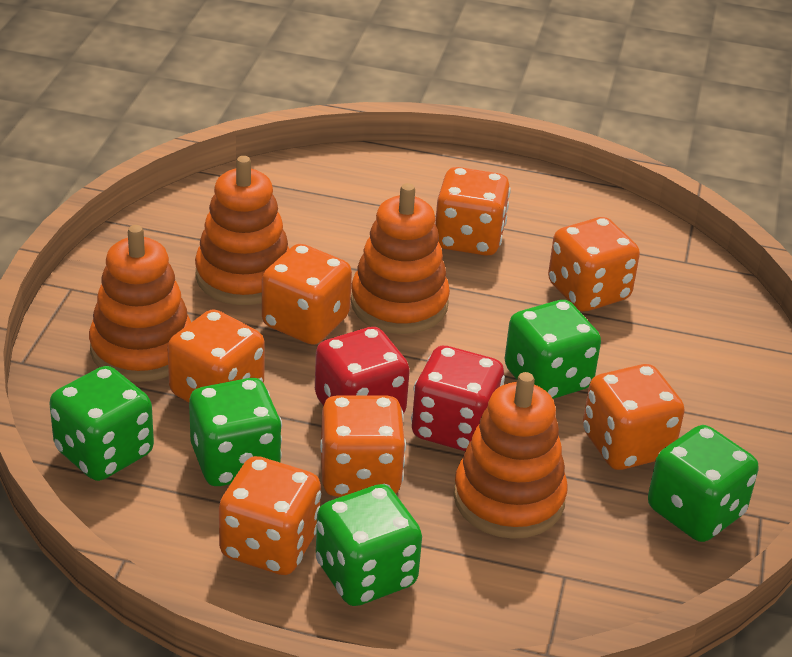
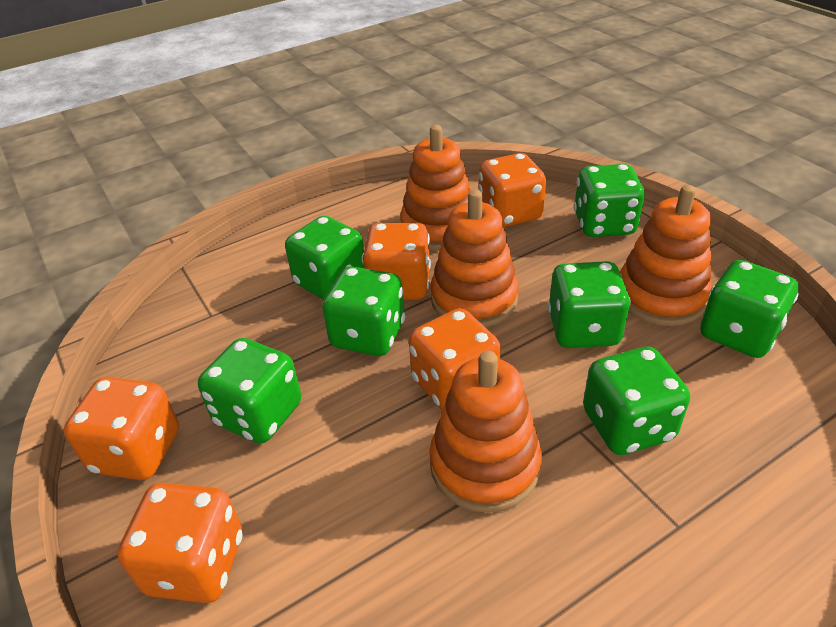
green dice: [49,366,154,481] [189,378,282,486] [316,484,422,606] [505,300,601,399] [648,425,758,542] = 5 -> [198,338,301,443] [285,216,364,300] [322,266,405,356] [548,261,631,348] [574,164,645,237] [583,347,690,455] [700,260,799,358] = 7
orange dice: [168,309,265,402] [219,456,321,575] [262,244,352,345] [320,395,406,497] [435,167,511,256] [548,217,640,311] [583,364,685,470] = 7 -> [63,377,179,480] [117,483,243,603] [362,223,431,300] [409,308,501,410] [478,153,546,227] = 5
red dice: [315,327,410,414] [411,346,505,451] = 2 -> none = 0

